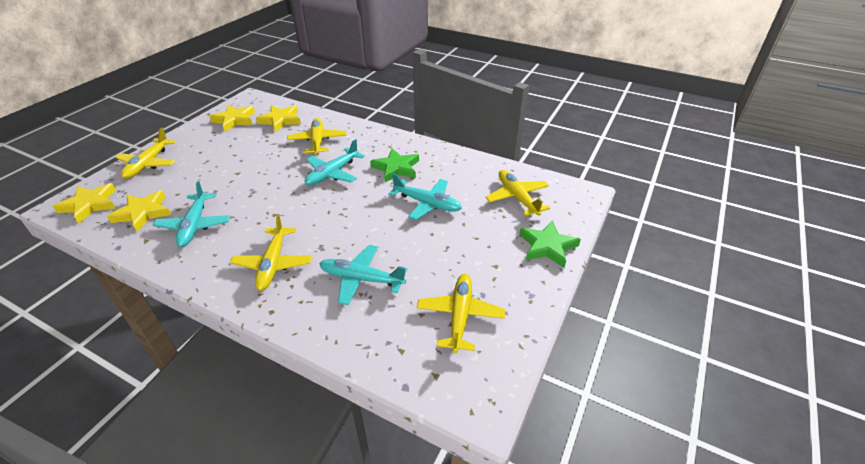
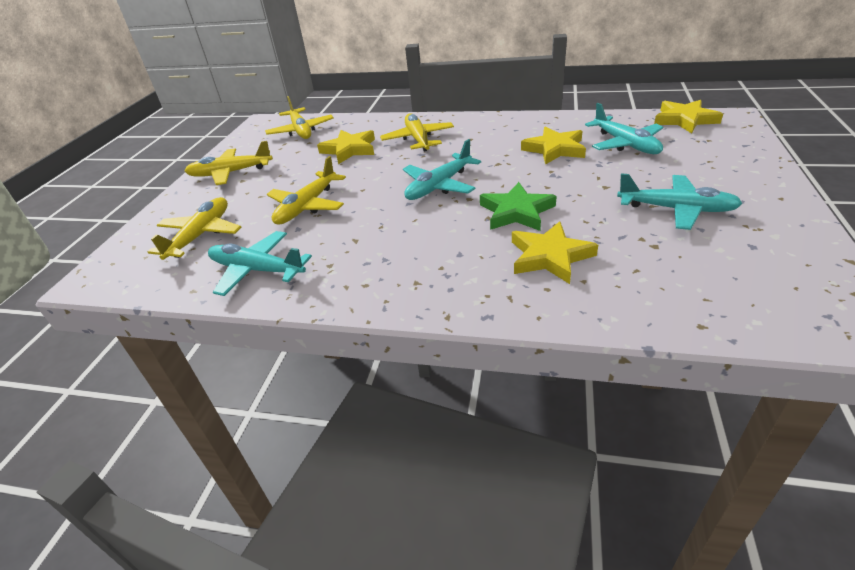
green star: [370,148,419,182] [519,220,581,268] = 2 -> [480,182,557,231] = 1

